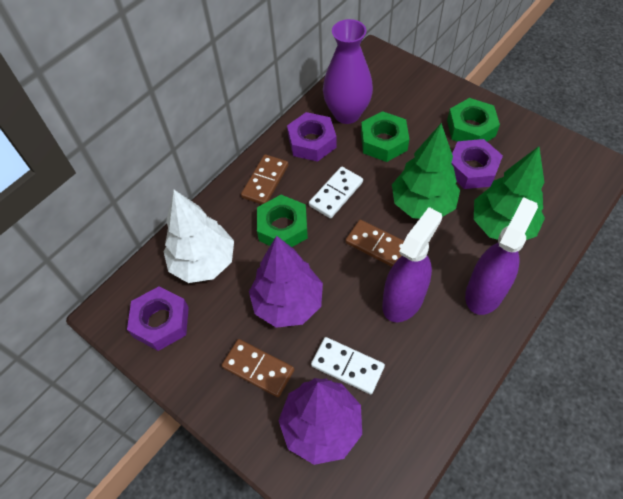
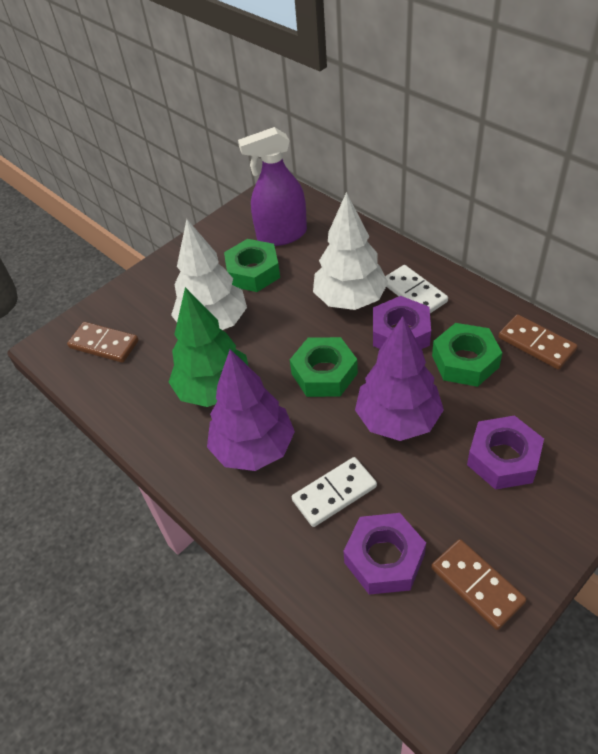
green tree: [392,123,460,219] [474,146,545,240] = 2 -> [169,287,248,407] = 1
purple spray bottle: [382,207,442,322] [465,197,538,315] = 2 -> [238,127,307,246] = 1
purple vase: [323,19,373,124] = 1 -> none = 0
white tree: [163,190,234,283] = 1 -> [171,219,247,330] [313,192,388,310] = 2

